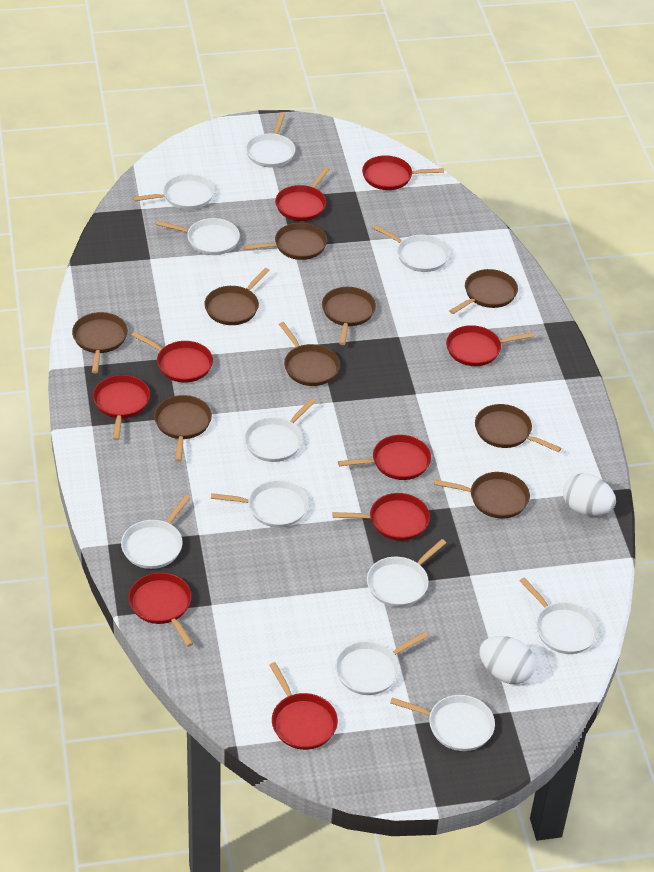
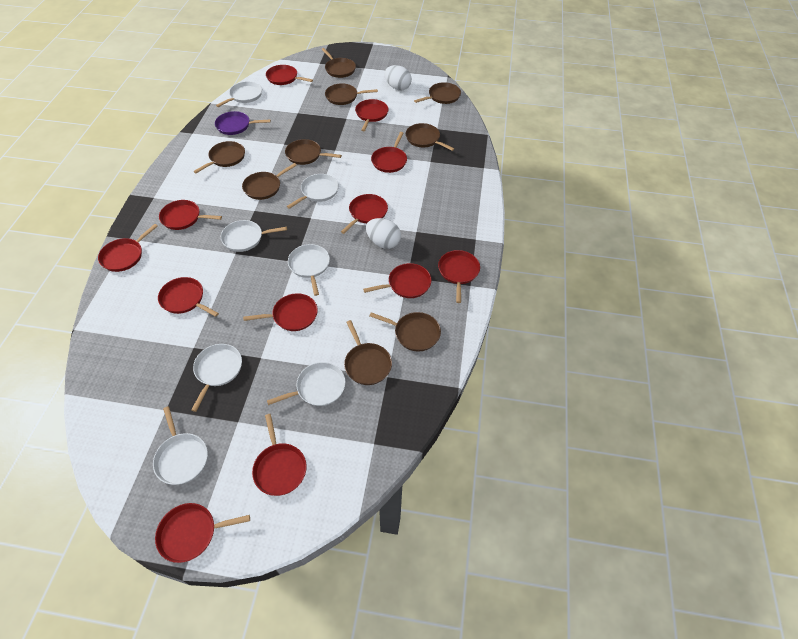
purple pan: none = 0 -> [215,111,271,135] = 1
red pan: [93,375,150,440] [128,572,193,647] [132,332,213,383] [269,662,338,750] [275,167,330,221] [332,493,430,541] [338,435,431,480] [362,155,444,190] [446,325,534,366] = 9 -> [98,224,158,272] [155,503,250,563] [158,277,219,317] [159,200,222,230] [243,293,318,331] [252,414,307,496] [266,65,313,85] [341,194,388,234] [355,99,389,131] [363,263,431,298] [371,132,407,173] [438,250,480,303] = 12
white pan: [121,495,191,569] [133,174,214,210] [156,218,240,255] [211,480,308,528] [244,398,316,462] [246,112,295,167] [335,631,428,695] [367,539,446,607] [373,225,450,272] [390,695,495,751] [520,577,599,654] = 11 -> [153,406,208,485] [191,344,242,412] [216,81,262,107] [221,220,287,252] [267,362,346,406] [287,174,339,209] [288,244,330,296] = 7

